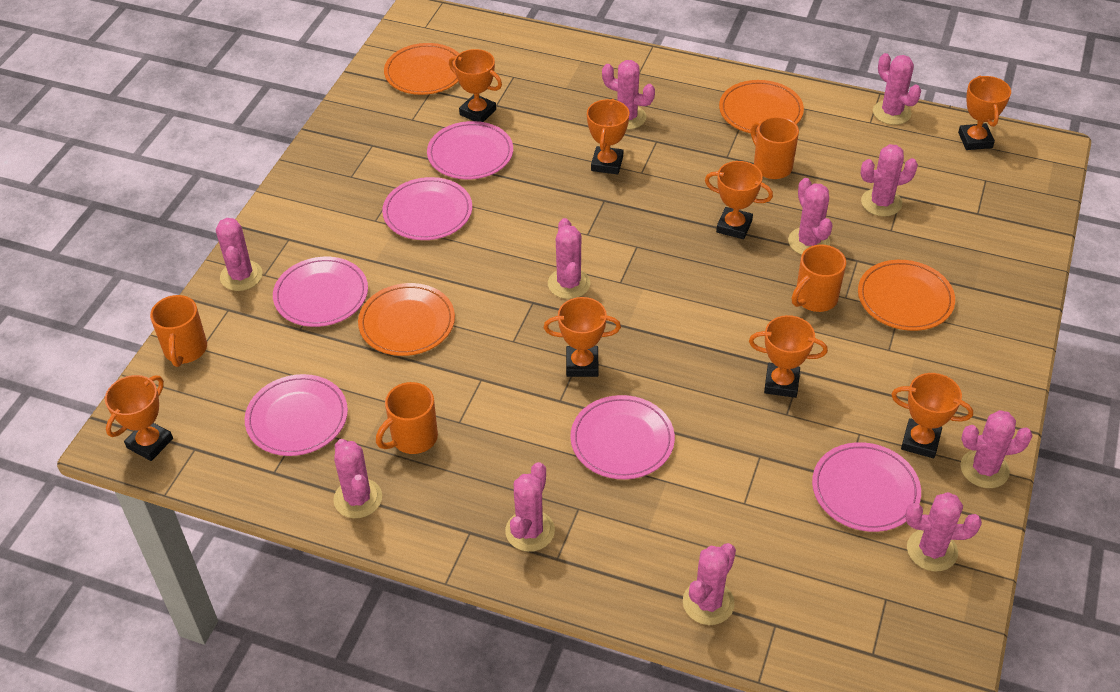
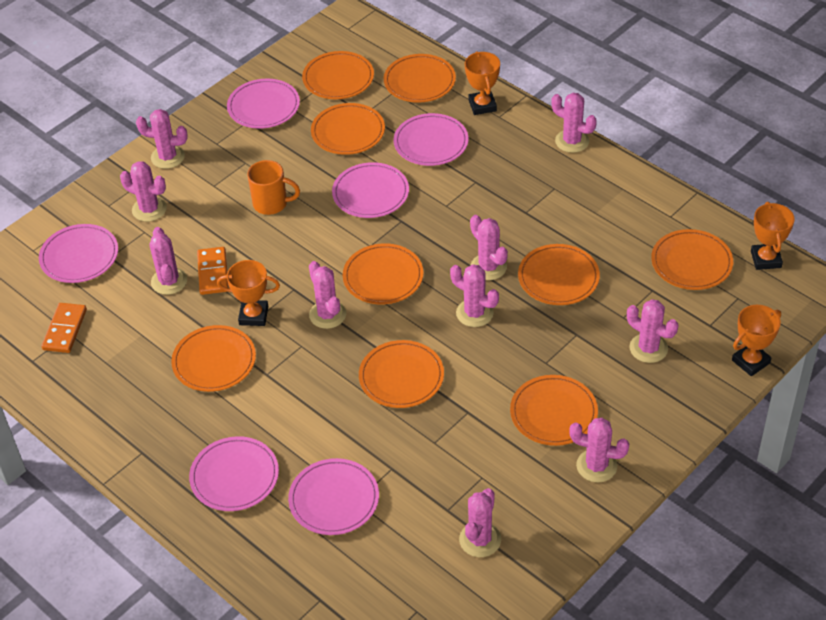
orange domino: none = 0 -> [41,303,87,353] [197,247,228,295] = 2
orange mug: [150,295,207,367] [376,382,438,454] [751,116,799,179] [792,245,846,312] = 4 -> [247,160,300,215] = 1
orange plate: [358,283,455,356] [384,43,459,95] [719,80,804,134] [858,260,955,331] = 4 -> [171,325,256,392] [302,51,374,99] [311,103,385,155] [343,243,424,304] [359,340,444,408] [384,54,456,103] [510,375,598,446] [518,244,600,305] [651,229,733,290] = 9
orange trophy: [105,375,173,461] [449,49,502,122] [544,297,621,377] [587,99,629,175] [705,161,773,239] [749,315,828,398] [891,373,973,458] [958,75,1011,150] = 8 -> [217,260,280,326] [465,52,500,115] [732,305,781,376] [751,202,795,270] = 4
pink cactus: [216,218,263,291] [334,439,382,518] [505,462,555,552] [548,218,590,299] [602,60,655,130] [683,543,736,625] [788,178,833,255] [861,144,918,217] [873,53,921,125] [905,492,982,572] [960,410,1033,488] = 11 -> [120,161,167,222] [136,109,188,169] [150,227,187,295] [309,261,346,329] [450,264,499,327] [459,488,501,557] [470,215,508,280] [551,93,597,153] [569,418,629,482] [627,299,678,363] = 10

